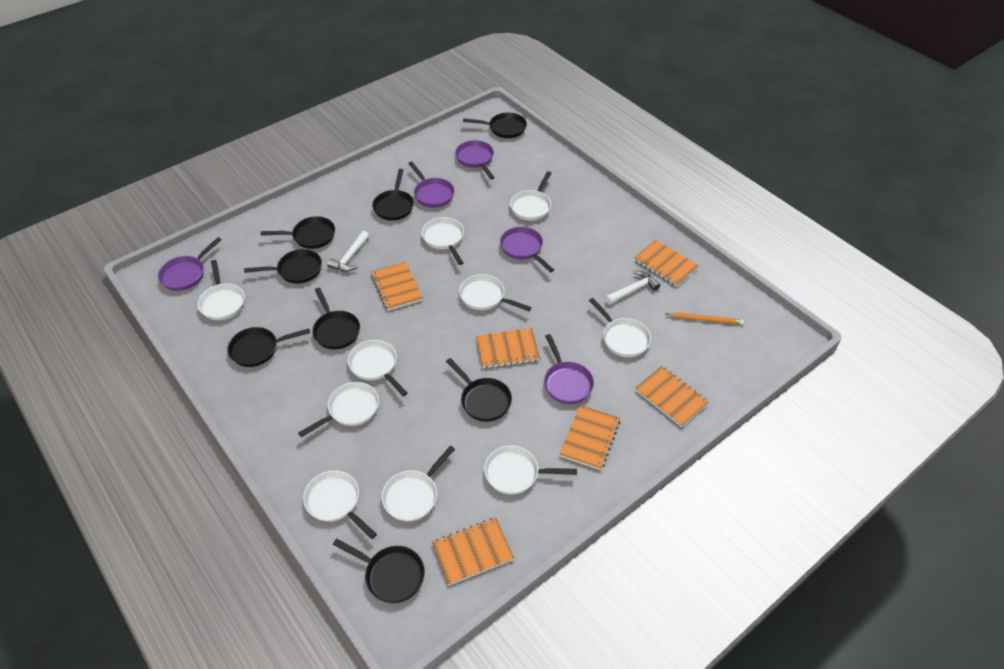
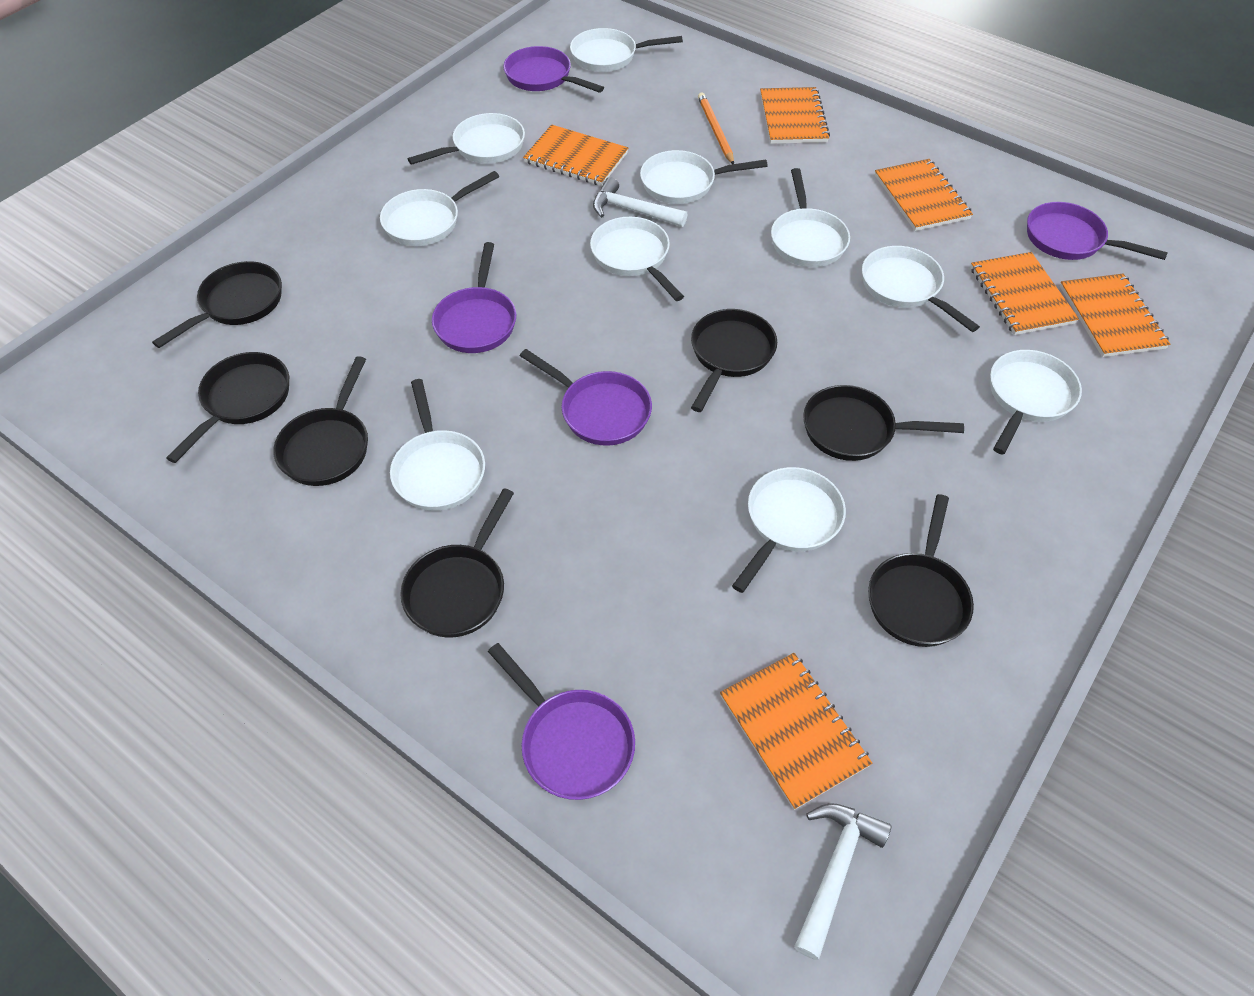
black pan: [227,327,310,367] [244,249,322,284] [261,216,335,249] [312,288,360,349] [333,539,425,603] [372,169,414,220] [446,358,512,422] [463,112,527,138] = 8 -> [152,261,282,348] [166,352,289,463] [273,356,368,486] [400,488,514,638] [691,309,777,412] [803,385,964,461] [868,494,974,647] = 7

